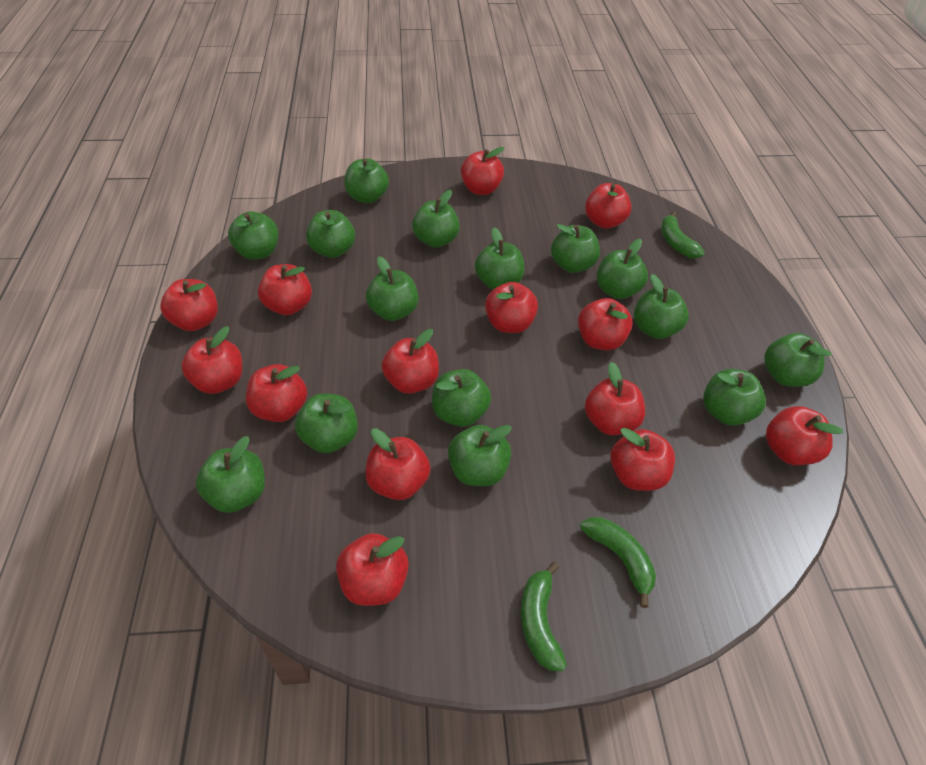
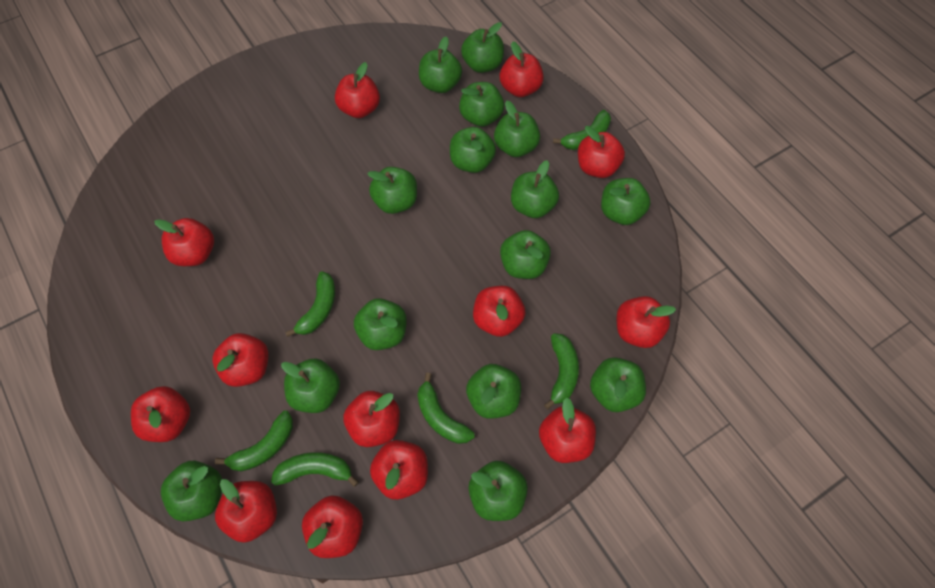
green banana: [521,562,567,671] [580,517,656,608] [661,211,705,259] = 3 -> [215,410,293,472] [271,452,359,487] [285,271,335,337] [417,373,475,444] [544,333,579,410] [553,110,611,150] = 6
red apple: [160,279,218,331] [181,326,242,394] [246,364,307,422] [258,264,312,315] [336,533,409,606] [365,428,430,500] [382,329,439,394] [461,147,504,195] [485,282,538,333] [578,298,633,350] [585,183,632,229] [585,362,645,435] [611,428,675,491] [766,406,844,465] = 14 -> [131,386,190,442] [154,218,214,266] [212,333,269,387] [215,479,277,543] [302,495,363,558] [335,62,380,118] [343,391,400,447] [370,440,428,500] [473,286,525,337] [500,41,544,97] [539,397,596,463] [578,126,625,178] [617,296,676,348] = 13

